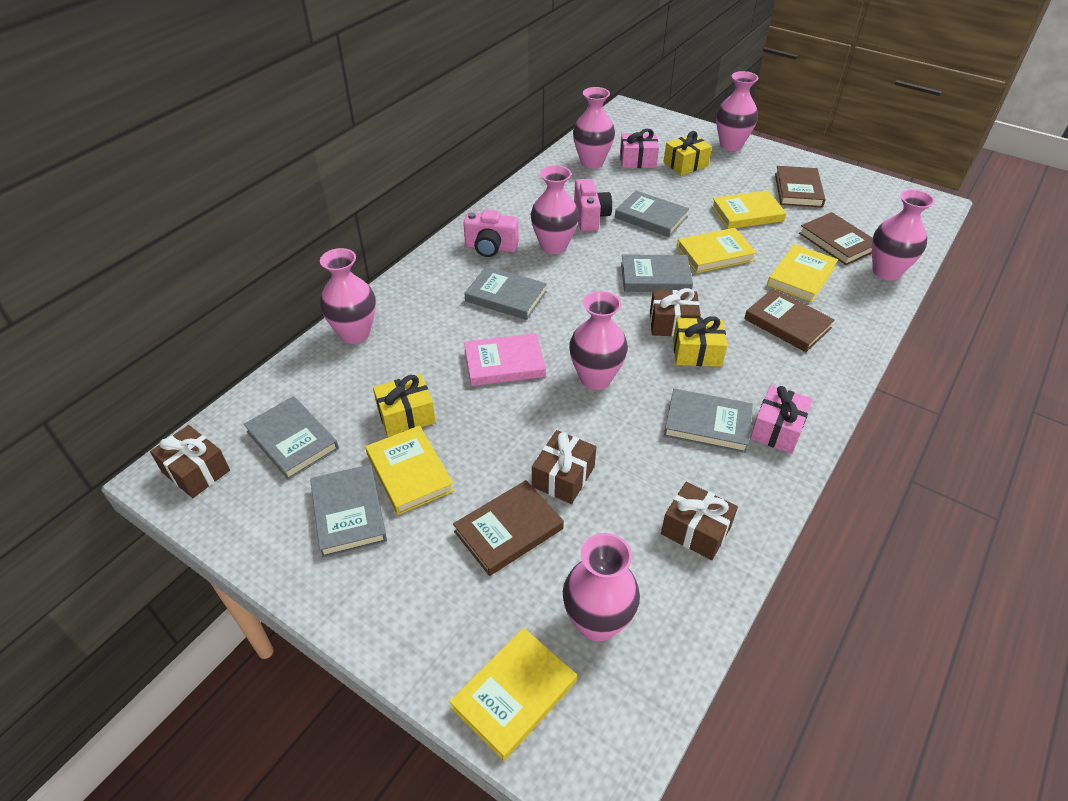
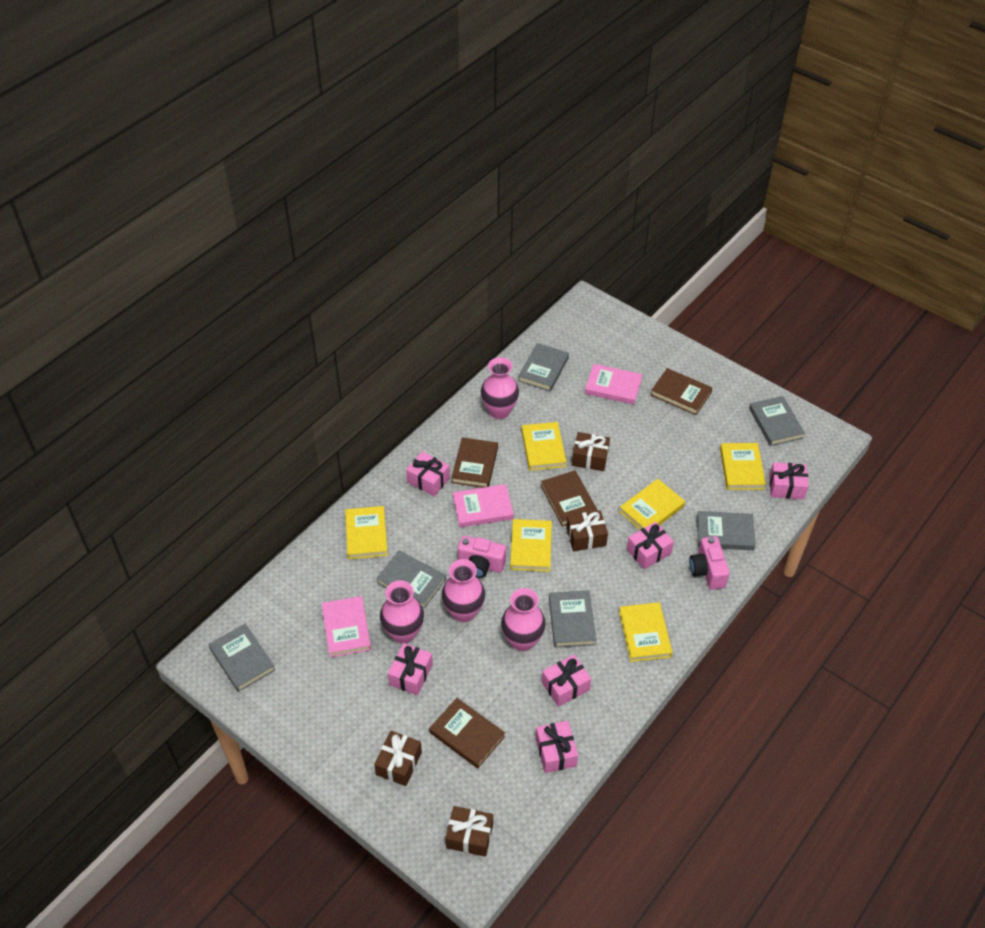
pink book: [464,333,546,386] = 1 -> [322,596,371,657] [453,484,514,527] [585,364,642,404] = 3
pink gift: [620,129,659,168] [750,385,812,454] = 2 -> [388,643,433,695] [406,451,450,496] [535,721,578,773] [542,655,591,707] [627,522,674,569] [769,462,809,499] = 6
pink vase: [320,248,376,344] [531,165,579,254] [563,533,640,641] [569,291,628,390] [573,87,615,168] [716,71,758,151] [872,189,935,280] = 7 -> [380,580,424,644] [442,559,485,622] [481,357,519,419] [501,588,546,651] = 4
yellow book: [365,425,454,515] [449,628,577,761] [677,228,757,273] [711,190,786,229] [767,244,838,302] = 5 -> [345,506,388,559] [510,519,552,572] [522,422,566,471] [619,479,685,530] [619,602,673,662] [720,443,766,490] = 6
yellow gift: [373,374,436,437] [664,131,712,175] [673,316,727,367] = 3 -> none = 0

